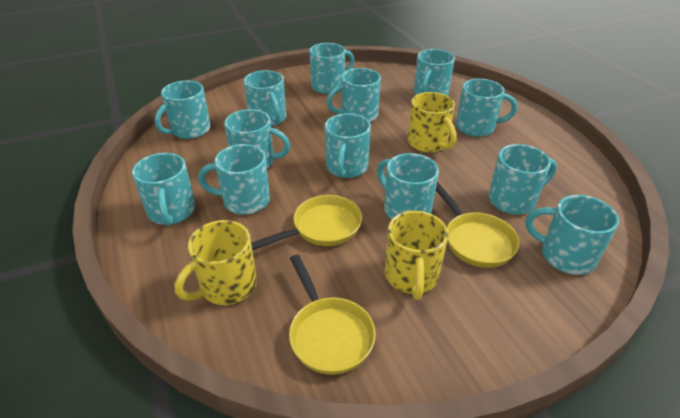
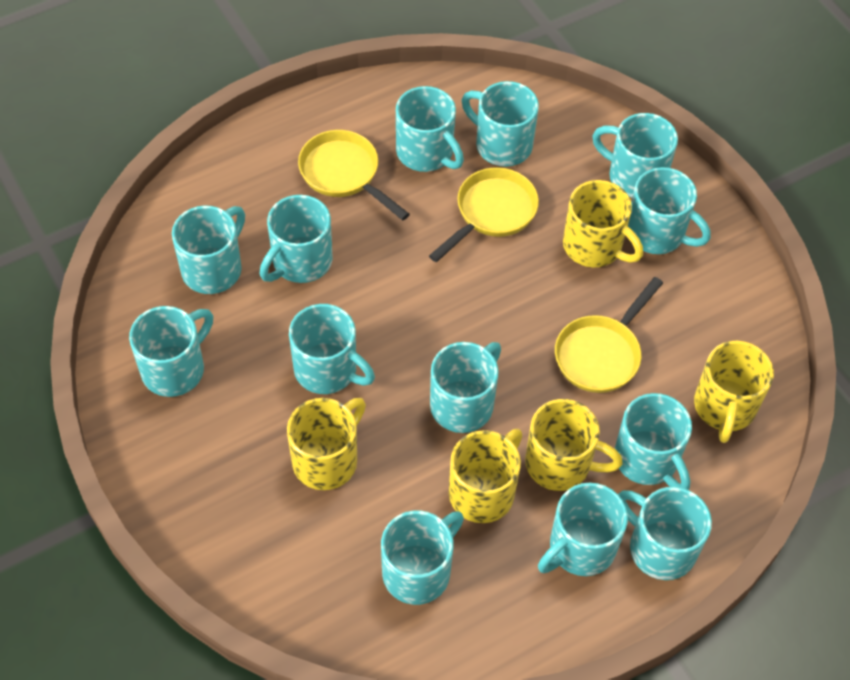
yellow mug: [175,220,257,305] [385,211,448,300] [408,92,457,153] = 3 -> [287,398,366,490] [449,429,522,523] [525,399,623,491] [563,180,643,267] [694,341,774,443] = 5

